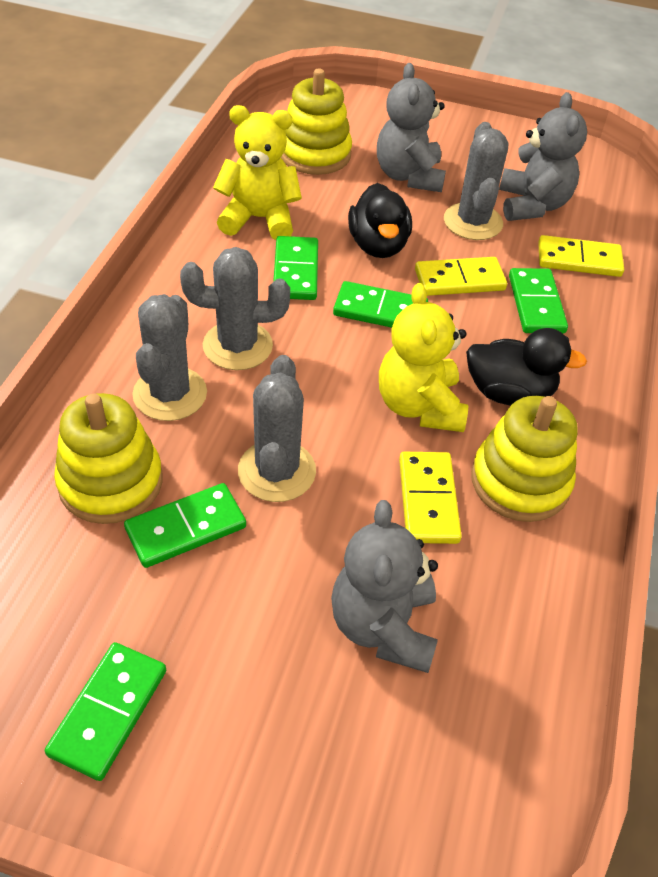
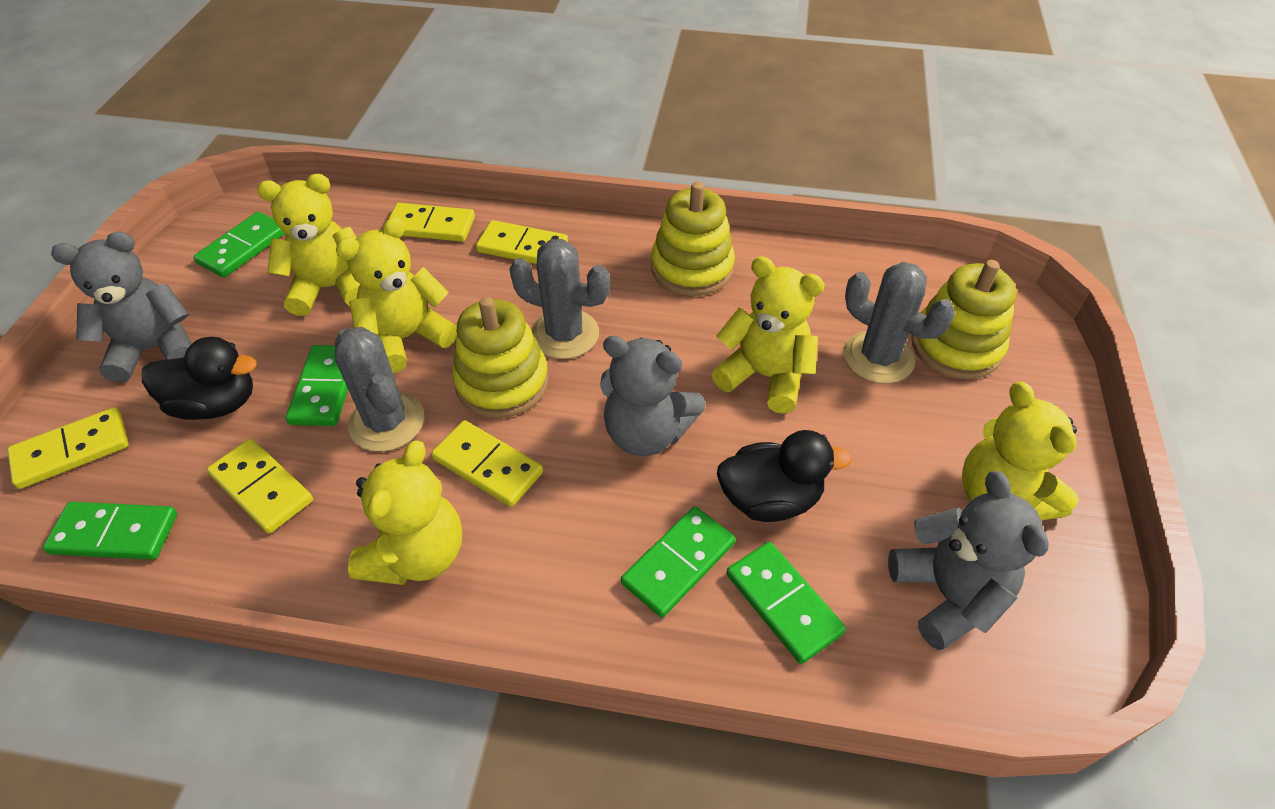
grey cactus: [132,294,207,421] [180,247,290,370] [238,355,316,502] [444,122,508,240] = 4 -> [335,327,424,452] [509,239,610,359] [844,262,955,384] = 3
yellow domino: [399,452,462,544] [415,257,507,296] [538,235,624,277] = 3 -> [7,407,129,489] [207,438,313,533] [389,203,475,242] [431,420,543,507] [476,220,568,264] = 5
yellow teddy bear: [213,105,302,240] [379,283,469,432] = 2 -> [257,174,360,316] [336,217,457,373] [348,440,462,585] [712,256,825,414] [962,382,1079,520] = 5

